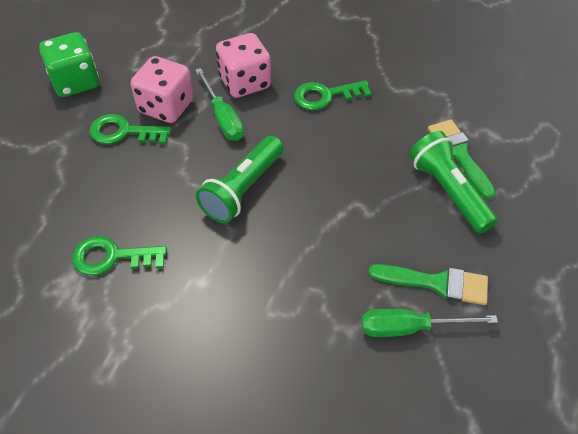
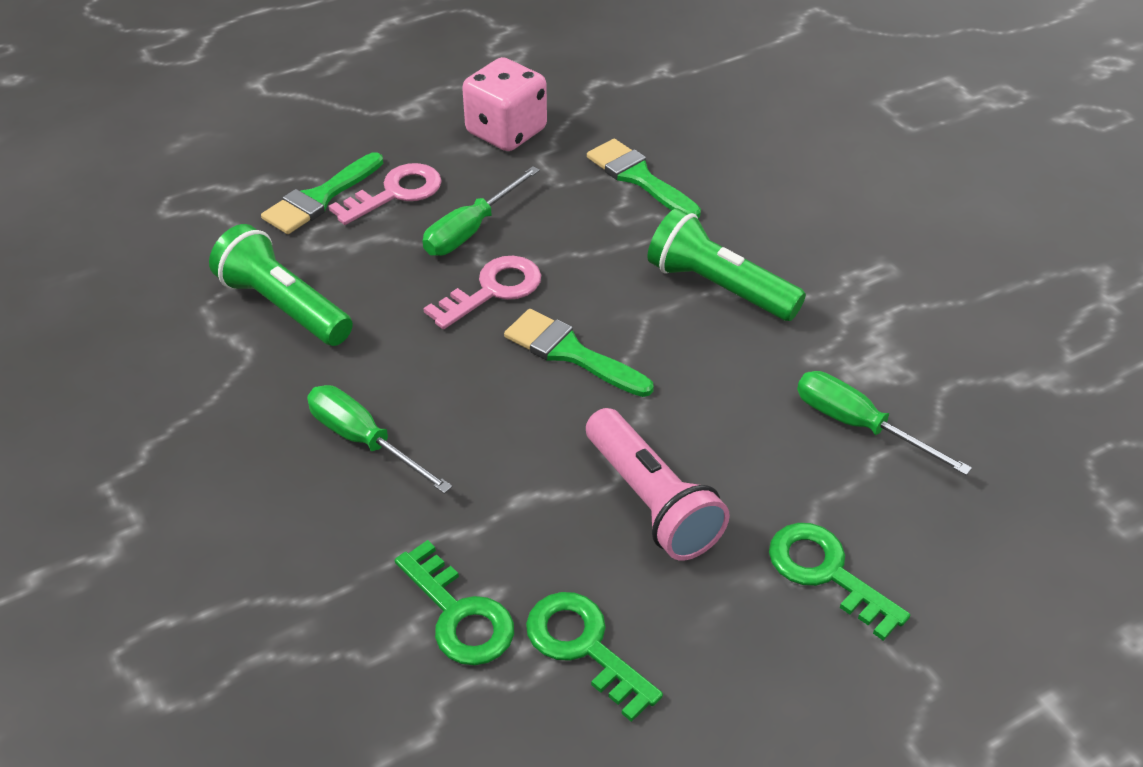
green brush: [368,264,488,305] [428,120,496,199] = 2 -> [261,152,383,234] [504,309,654,397] [587,139,701,218] = 3
green dice: [39,32,99,97] = 1 -> none = 0
green screwdriver: [195,68,244,141] [361,309,498,337] = 2 -> [307,385,452,494] [423,166,540,256] [797,371,972,475] = 3
pink dice: [131,56,193,123] [216,33,271,98] = 2 -> [462,57,547,151] = 1
pink flashlight: none = 0 -> [586,408,730,561] = 1
pink key: none = 0 -> [329,163,442,225] [423,256,541,329] = 2

